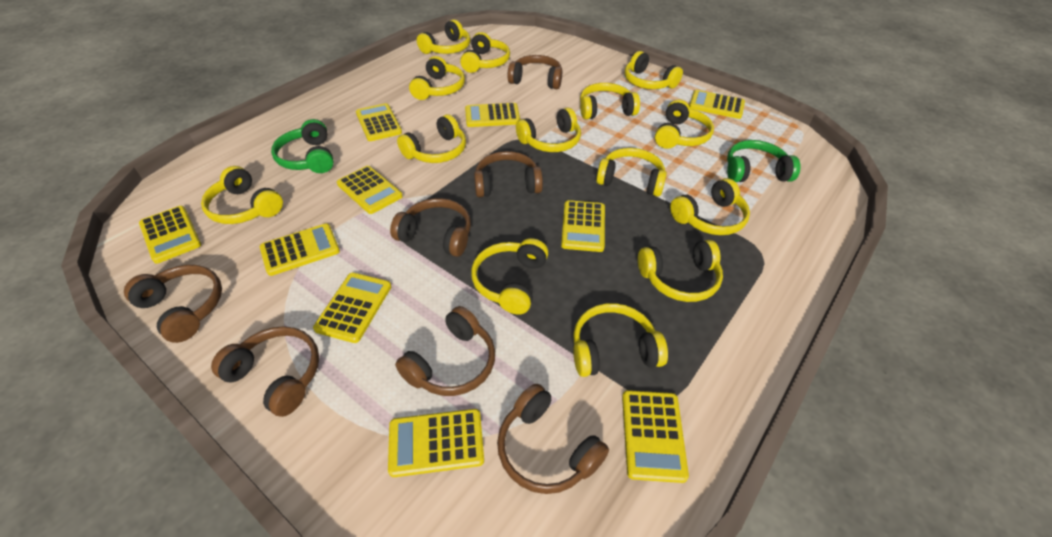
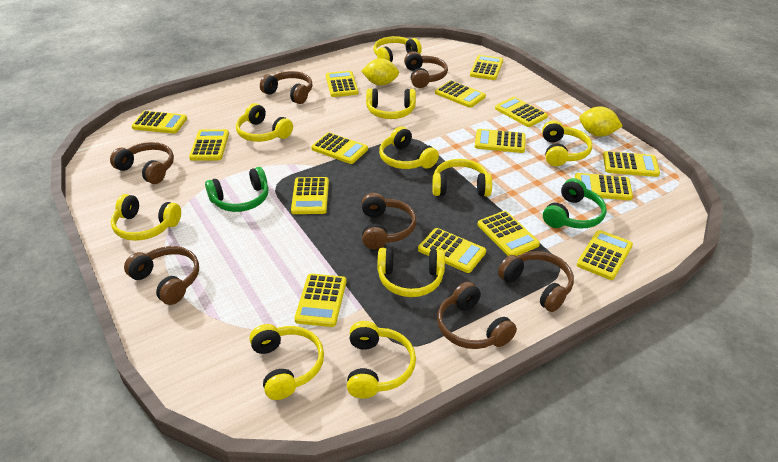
yellow calculator: [139,206,201,263] [260,223,340,276] [313,273,391,343] [337,166,403,214] [356,103,402,141] [388,409,484,477] [465,103,520,127] [561,200,605,252] [622,390,689,483] [689,90,745,119] = 10 -> [131,111,187,133] [189,129,229,161] [291,177,329,214] [294,274,346,327] [311,132,368,164] [326,71,358,97] [418,228,486,273] [435,80,486,108] [470,55,503,80] [475,129,526,153] [477,211,540,256] [495,97,548,127] [575,173,633,200] [577,230,633,280] [603,151,660,177] = 15
yellow headphones: [201,166,283,224] [397,114,466,163] [409,56,465,100] [417,19,470,54] [460,32,510,73] [471,238,548,314] [516,108,581,152] [573,303,668,377] [580,83,640,120] [596,148,667,197] [625,51,683,89] [638,240,723,302] [655,99,714,149] [670,178,750,235] = 14 -> [111,194,181,241] [236,103,293,142] [249,324,324,400] [347,321,416,399] [366,88,416,119] [374,36,422,62] [378,248,445,297] [379,127,439,169] [432,159,492,196] [542,120,592,166] = 10
yellow lemon: none = 0 -> [362,58,399,85] [579,106,622,136] = 2

